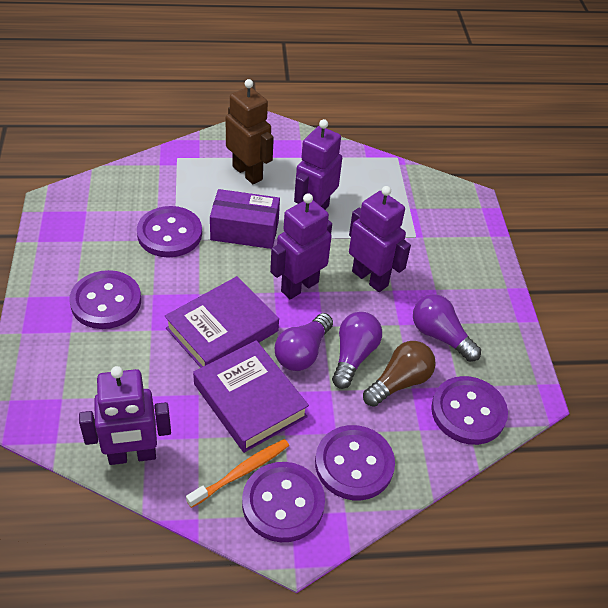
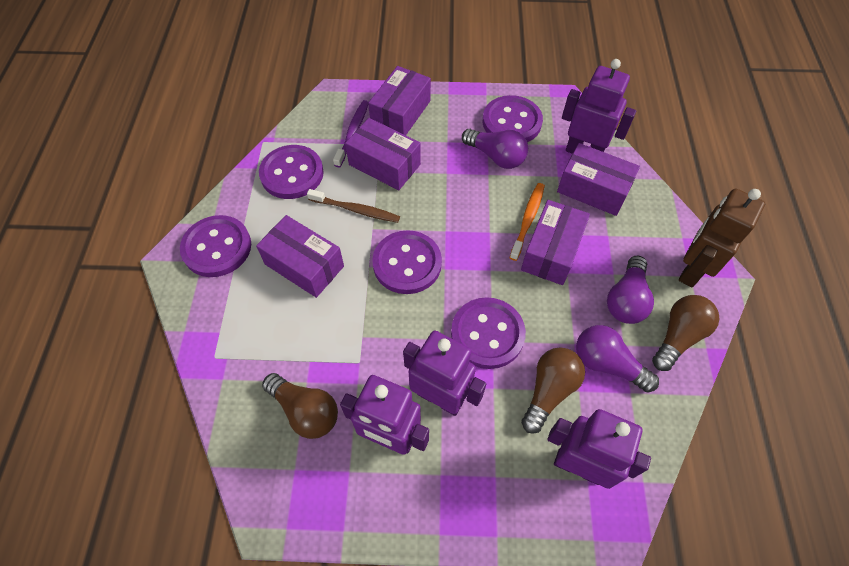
brown light bulb: [363,341,436,407] = 1 -> [262,373,338,439] [521,347,585,434] [652,295,719,371] = 3
brown toothbrush: none = 0 -> [307,189,400,223] = 1
purple book: [165,276,279,368] [193,340,309,453] = 2 -> none = 0
purple box: [210,189,280,249] = 1 -> [256,215,344,298] [345,118,421,190] [368,66,431,135] [521,200,590,285] [557,143,640,216] = 5
purple toothbrush: none = 0 -> [333,100,368,167] = 1

